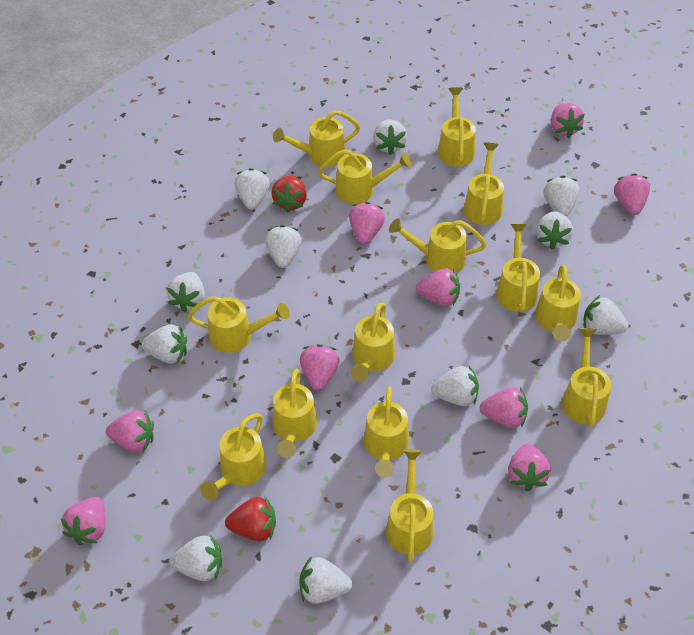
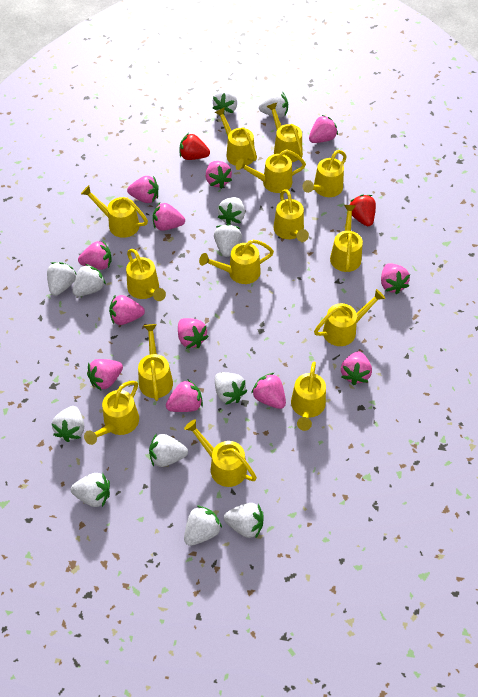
pink strawberry: [61,497,105,545] [106,410,154,452] [300,344,339,391] [349,202,385,244] [416,268,460,306] [480,387,528,428] [508,444,551,491] [551,103,585,138] [614,173,650,215] = 9 -> [78,240,112,270] [87,359,123,391] [109,295,145,325] [127,176,159,203] [153,203,185,231] [166,379,203,412] [178,318,209,349] [206,161,232,189] [251,373,286,409] [309,115,338,143] [341,351,372,385] [381,263,410,294] = 12
white strawberry: [142,324,187,364] [167,272,205,312] [170,535,222,581] [235,168,270,210] [265,225,302,268] [299,556,352,604] [373,119,407,155] [431,366,479,406] [536,211,573,250] [544,176,579,217] [583,295,629,335] = 11 -> [47,262,77,296] [52,406,84,442] [71,473,110,507] [73,264,106,297] [149,433,188,467] [184,505,222,546] [212,90,237,115] [214,224,242,257] [215,372,248,405] [218,197,245,225] [224,503,264,539] [259,92,288,118] = 12

